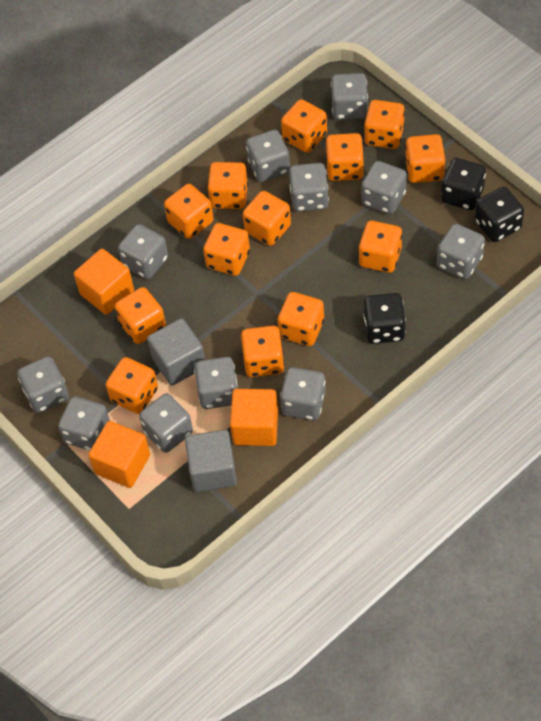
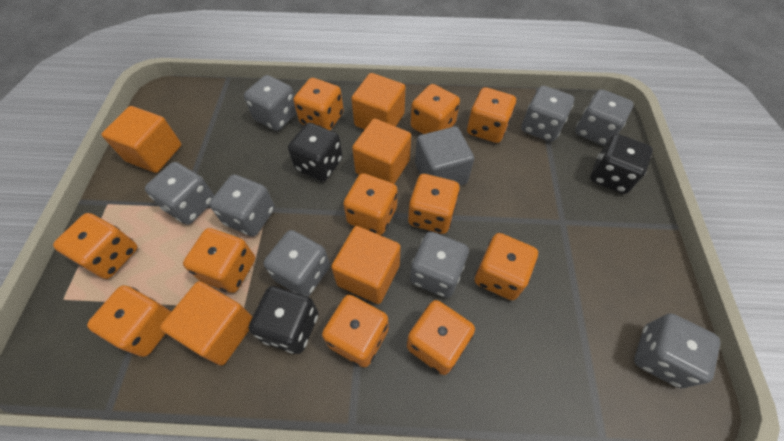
grey cube: [147,318,205,386] [185,430,237,492] = 2 -> [415,126,474,186] = 1
grey dice: [17,356,69,413] [58,396,110,451] [118,224,168,279] [139,393,193,453] [194,357,237,409] [246,130,290,182] [280,367,326,420] [289,163,329,212] [331,73,368,120] [361,161,407,214] [437,224,485,279] = 11 -> [145,162,214,225] [209,175,275,237] [244,75,297,131] [264,230,330,296] [410,232,469,298] [521,86,574,142] [575,89,633,146] [634,314,720,389] = 8
orange cube: [74,249,134,315] [88,421,150,488] [230,389,278,446] = 3 -> [101,106,181,173] [160,281,253,366] [331,226,401,304] [351,73,405,129] [352,119,411,184] = 5
orange dice: [106,357,158,414] [115,287,166,344] [164,184,213,239] [203,223,250,276] [207,162,248,209] [241,326,284,377] [243,191,291,246] [278,292,324,346] [281,99,327,153] [326,133,364,181] [359,221,402,273] [364,100,405,149] [405,134,445,183] = 13 -> [53,213,138,279] [87,285,172,357] [183,228,255,293] [293,78,344,131] [322,295,389,367] [343,173,398,235] [407,300,475,375] [408,174,460,234] [411,84,460,134] [467,87,516,143] [475,233,538,300] = 11

